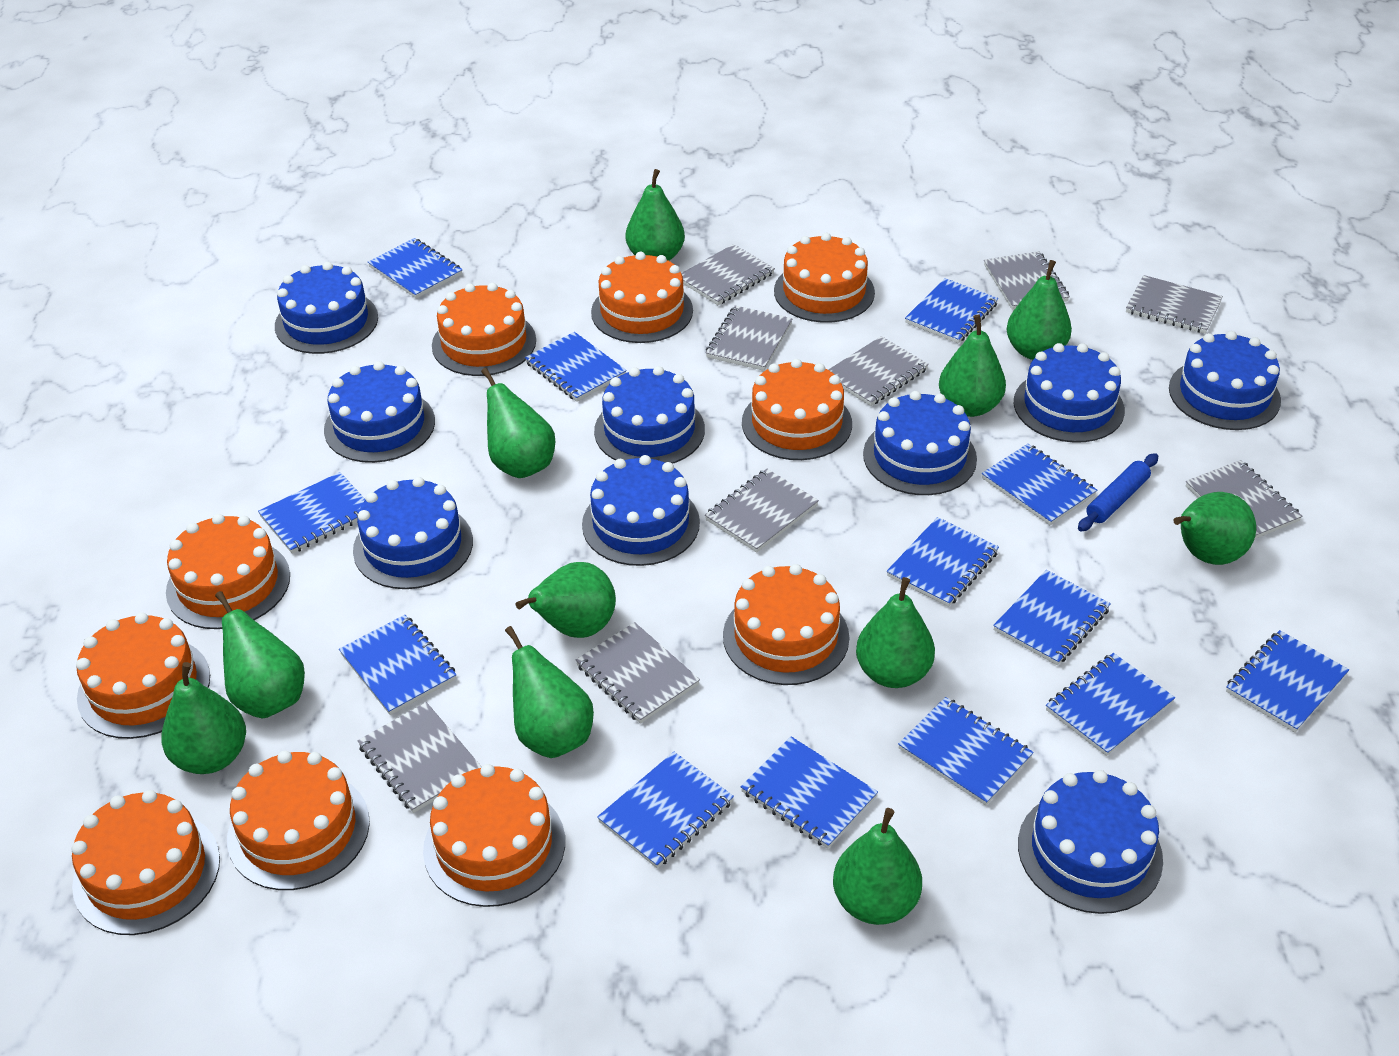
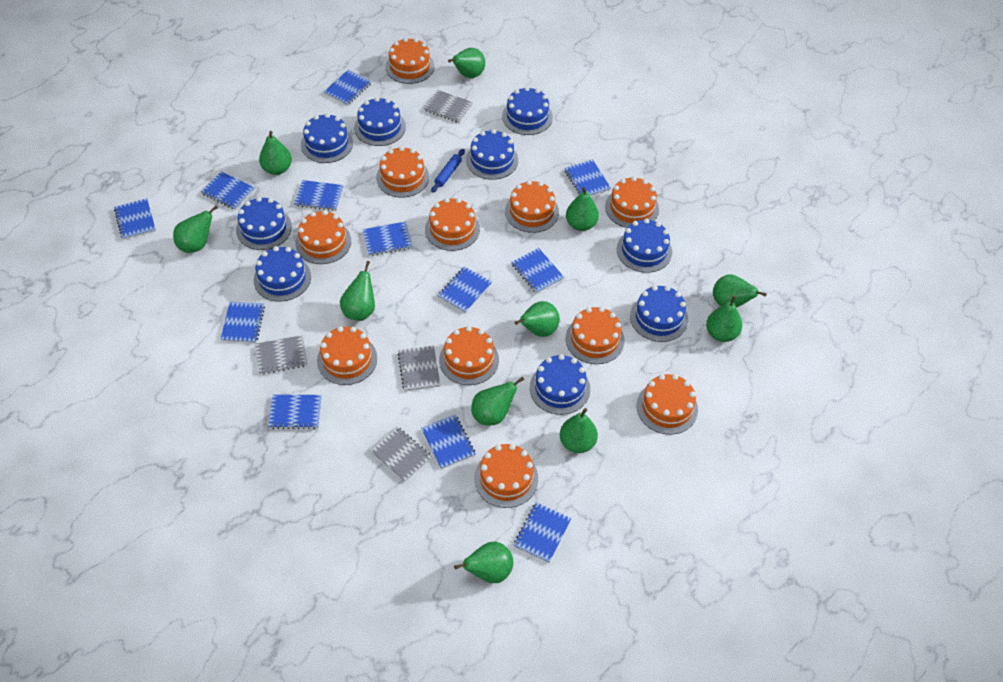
blue notebook: [258,472,366,554] [339,615,457,715] [368,238,462,299] [525,332,627,402] [597,752,734,868] [741,736,878,849] [887,517,999,607] [898,697,1034,806] [905,278,998,344] [982,444,1097,525] [993,570,1111,666] [1046,653,1175,756] [1226,630,1349,733] = 13 -> [114,198,156,240] [201,172,255,210] [221,302,265,343] [268,395,322,429] [294,180,344,211] [324,70,372,106] [363,221,412,256] [421,415,476,469] [438,266,492,313] [511,248,564,293] [514,502,572,563] [564,160,611,196] = 12
grey notebook: [358,702,482,813] [576,622,700,724] [681,244,775,305] [705,469,819,553] [706,305,793,371] [828,336,929,406] [984,251,1070,310] [1126,275,1223,334] [1186,460,1302,539] = 9 -> [255,335,307,374] [370,426,432,482] [398,345,441,392] [424,90,473,123] = 4
orange cake: [71,790,220,935] [76,612,210,739] [166,514,290,629] [227,750,370,890] [423,764,565,907] [432,283,536,376] [591,252,693,343] [723,564,849,685] [742,359,852,460] [774,233,875,323] = 10 -> [295,210,351,264] [317,326,377,385] [376,146,429,198] [385,38,435,84] [425,198,480,251] [439,326,499,385] [474,444,538,508] [505,180,559,233] [566,307,624,364] [605,176,659,228] [636,374,698,435] = 11

